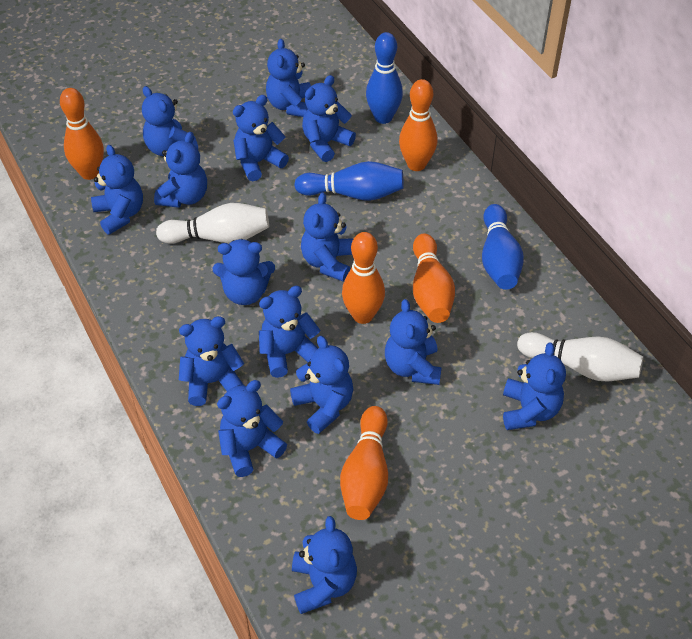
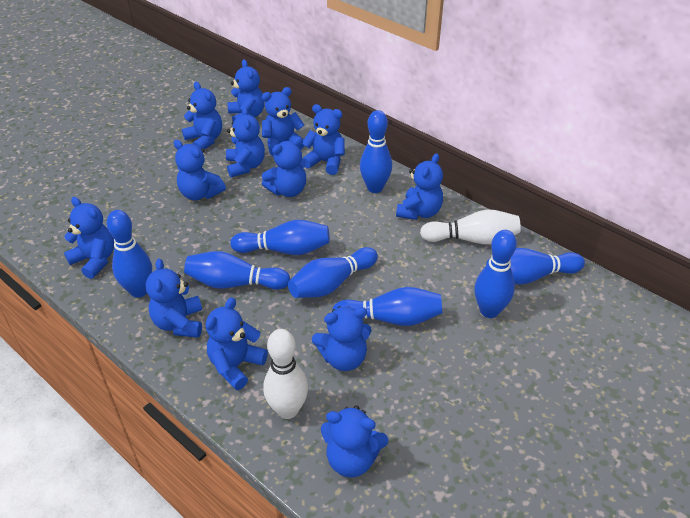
blue bowling pin: [294,161,404,201] [366,32,403,124] [482,204,524,290] = 3 -> [107,210,152,298] [184,251,290,290] [230,220,330,255] [288,247,378,298] [332,287,442,326] [360,110,392,193] [474,230,517,318] [486,248,585,285] = 8
blue teddy bear: [91,145,143,235] [142,86,198,156] [154,132,207,208] [179,316,244,406] [213,239,275,305] [217,380,287,477] [233,95,289,181] [259,286,320,378] [266,39,311,117] [290,336,353,434] [292,516,357,614] [301,193,353,282] [302,75,356,162] [385,299,442,385] [503,343,566,430] = 15 -> [64,197,114,279] [146,258,202,338] [174,140,226,200] [182,82,222,149] [205,297,268,390] [226,106,265,177] [227,59,265,122] [262,87,305,156] [262,137,306,197] [302,104,345,175] [312,306,371,371] [321,405,389,478] [396,153,443,220] = 13
orange bowling pin: [60,88,104,180] [340,406,388,520] [342,232,385,324] [399,79,437,171] [413,233,455,323] = 5 -> none = 0

